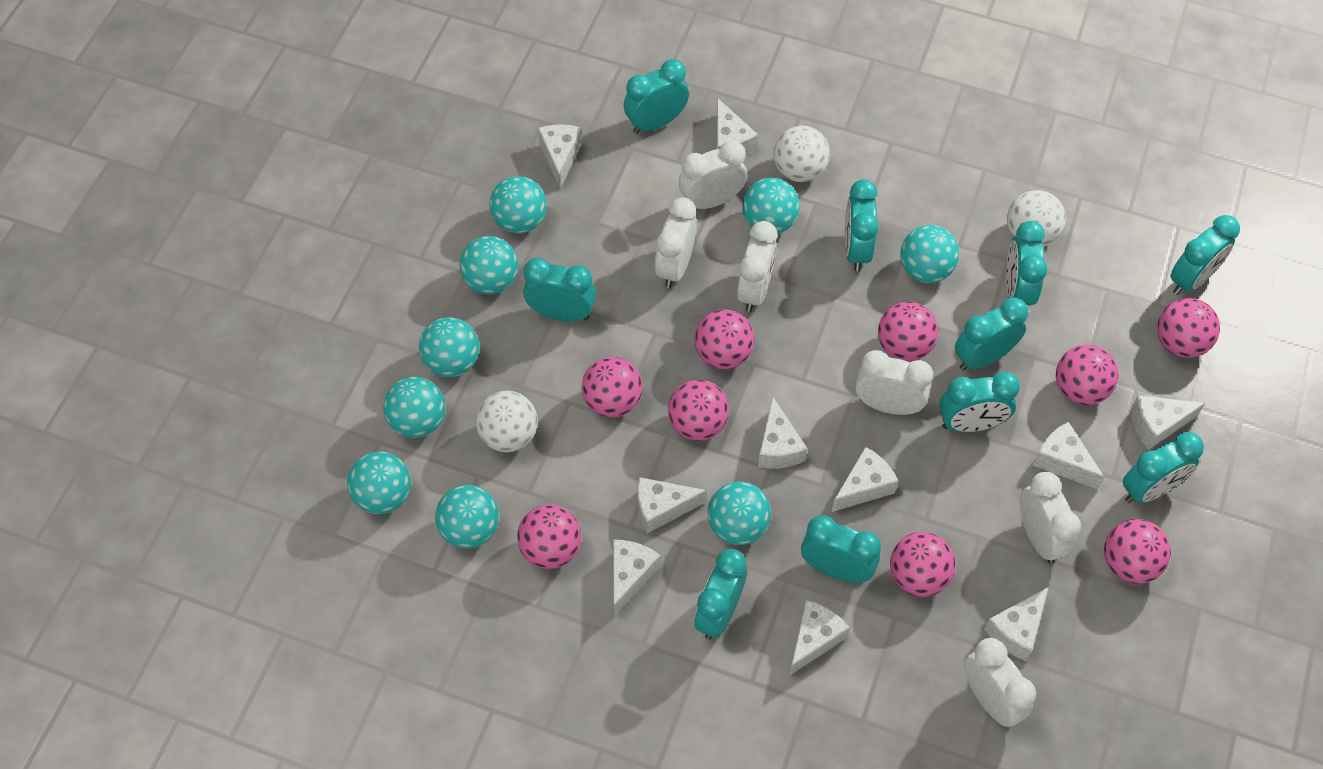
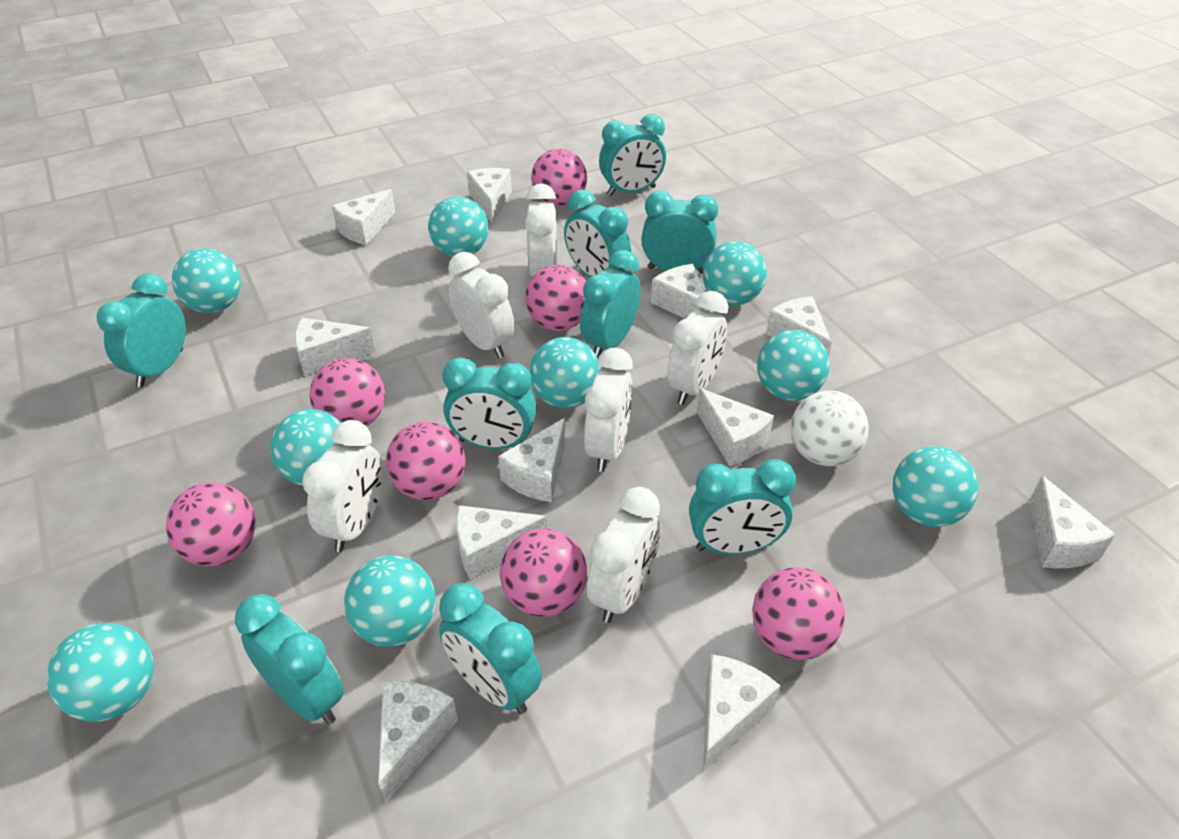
pink ball: [517,505,581,569] [582,357,643,418] [668,380,729,441] [694,310,754,369] [878,302,938,362] [890,532,956,597] [1056,344,1119,405] [1104,519,1171,584] [1157,298,1220,358] = 9 -> [166,482,256,566] [310,358,385,426] [386,422,466,500] [500,528,587,617] [525,265,586,331] [531,149,587,206] [752,567,845,660] = 7
turquoise clock: [523,258,596,322] [624,59,689,134] [694,549,747,640] [801,515,881,583] [845,179,879,271] [939,372,1020,432] [955,297,1028,371] [1006,221,1048,305] [1123,432,1204,503] [1170,215,1240,295] = 10 -> [97,273,186,387] [235,594,344,725] [439,583,542,714] [442,357,537,449] [564,190,631,277] [580,250,641,358] [599,114,666,196] [641,191,718,274] [689,459,796,555] = 9
white ball: [476,391,538,452] [773,126,830,182] [1007,190,1066,247] = 3 -> [790,391,869,466] = 1
white cheese: [538,125,582,189] [613,539,660,616] [638,477,707,533] [716,98,758,156] [758,396,807,469] [789,600,850,676] [831,447,898,512] [984,587,1049,661] [1033,422,1104,490] [1131,395,1205,450] = 10 -> [295,318,375,375] [332,189,395,245] [378,681,458,803] [456,505,547,579] [467,168,512,223] [498,418,566,502] [651,264,711,319] [697,388,774,466] [703,654,780,772] [766,296,832,357] [1030,476,1116,568] = 11

